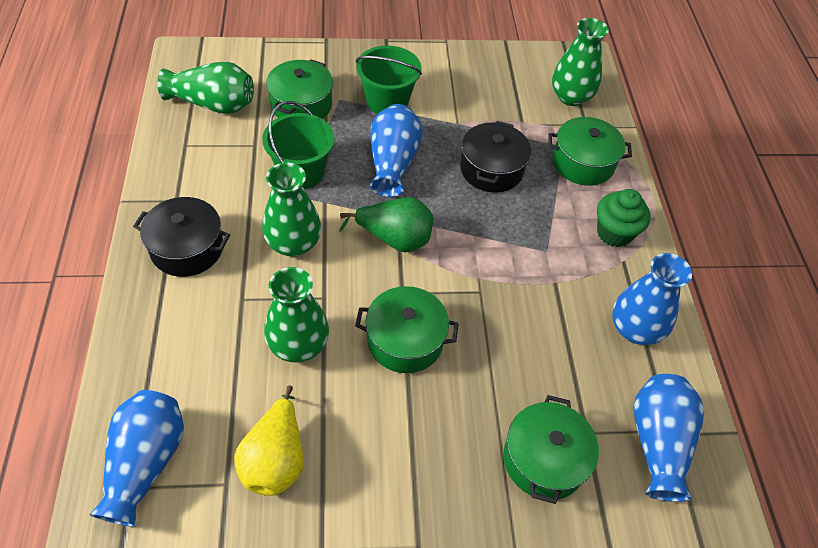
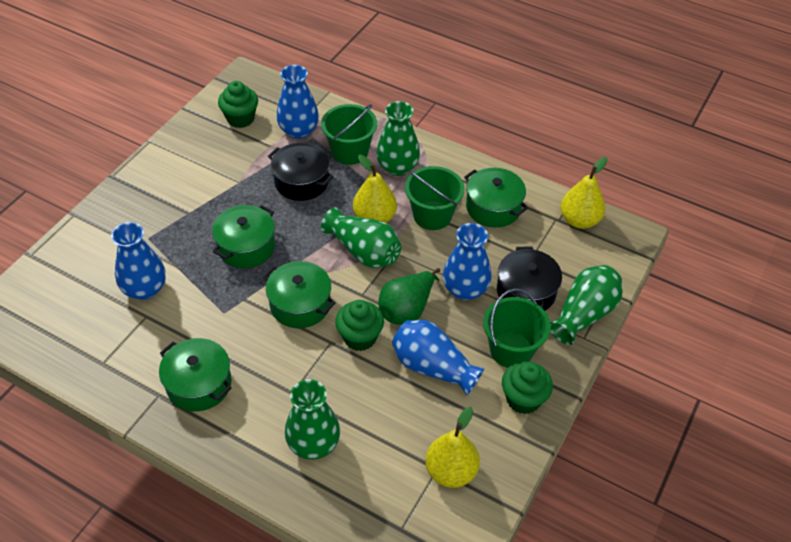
green bucket: [262,101,334,189] [356,46,422,114] = 2 -> [321,104,377,165] [405,166,464,230] [483,288,551,368] = 3
green cupcake: [597,189,650,247] = 1 -> [218,81,258,128] [335,300,384,351] [502,361,553,414] = 3
yellow pear: [234,385,304,496] = 1 -> [353,155,397,223] [425,407,480,488] [561,157,607,229] = 3

